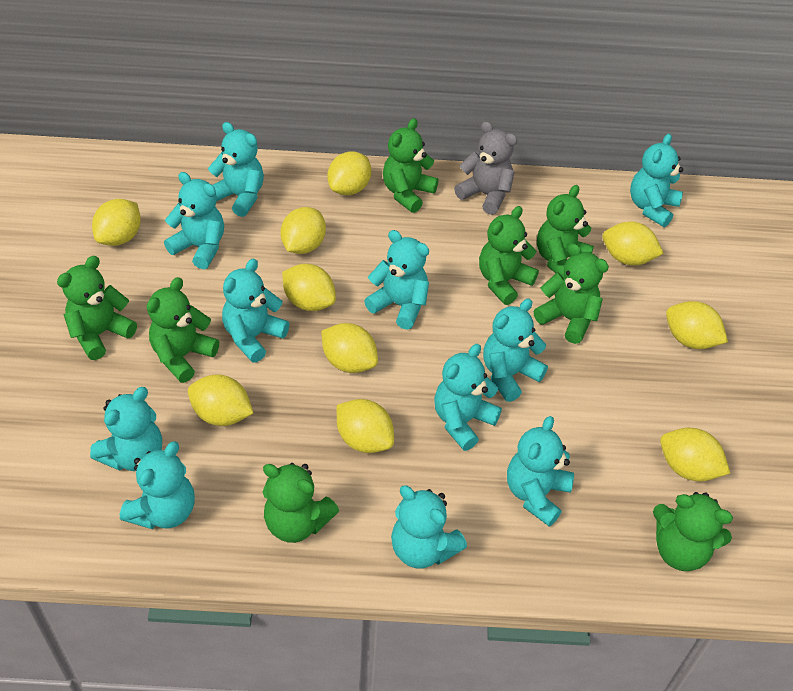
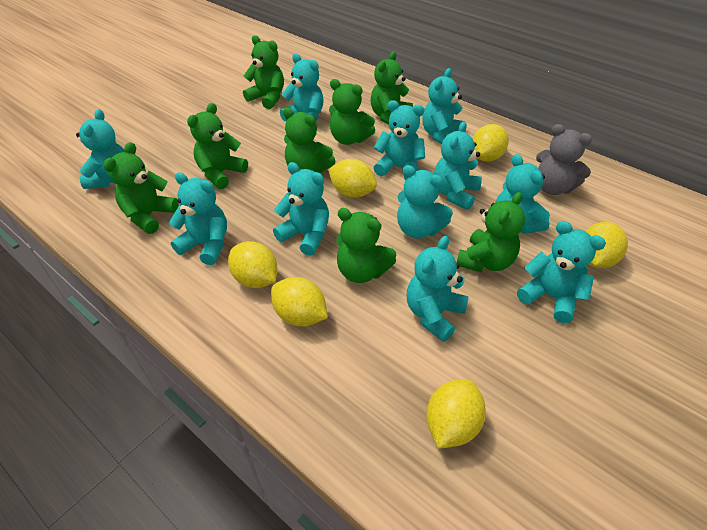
yellow lemon: [92,199,141,246] [188,375,253,426] [280,207,326,254] [282,264,336,311] [321,323,378,373] [328,151,371,195] [337,399,394,453] [602,222,664,265] [660,428,730,481] [666,301,728,349] = 10 -> [228,241,278,288] [271,277,328,327] [328,159,377,198] [426,380,486,449] [472,124,509,162] [585,222,628,268] = 6

